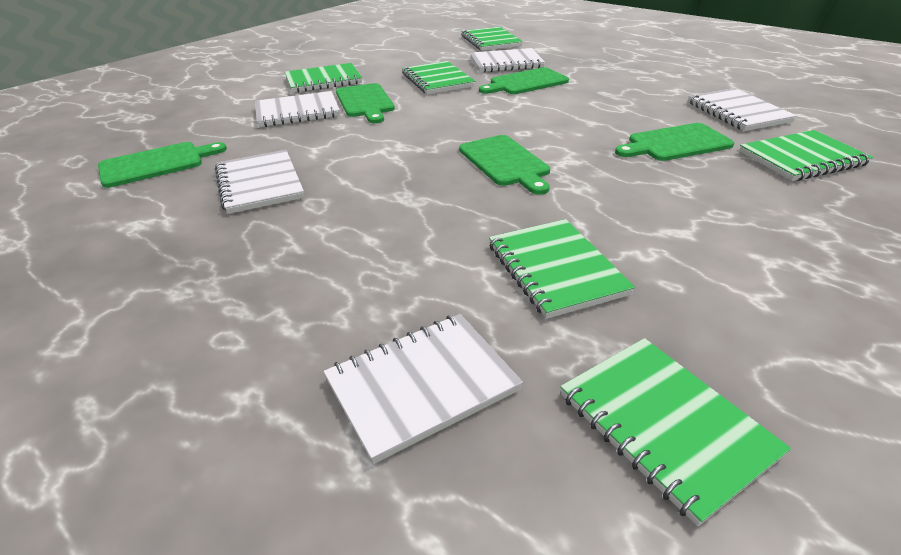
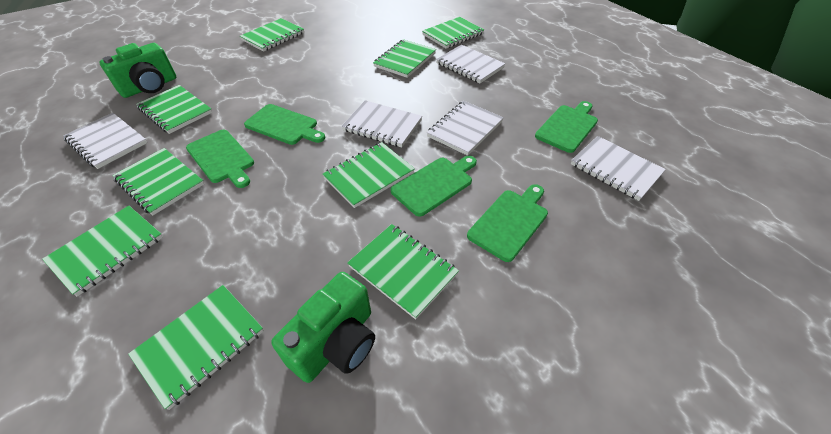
green camera: none = 0 -> [99,43,176,98] [271,272,375,383] = 2
green notebook: [285,63,362,93] [402,61,475,94] [461,27,523,51] [489,219,635,319] [560,338,791,526] [739,130,873,181] = 6 -> [42,206,163,297] [112,148,204,215] [128,285,264,410] [136,85,212,134] [240,18,304,52] [322,142,415,208] [347,224,459,320] [373,39,436,78] [422,17,484,49] = 9

